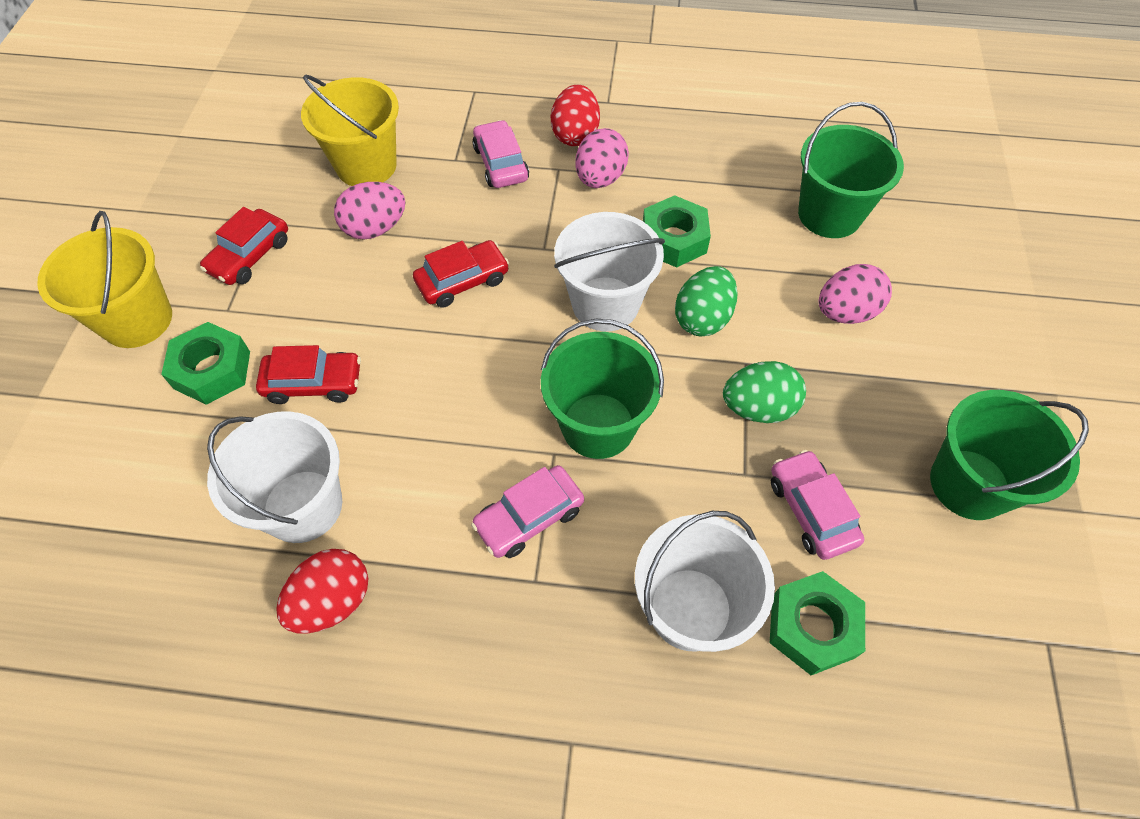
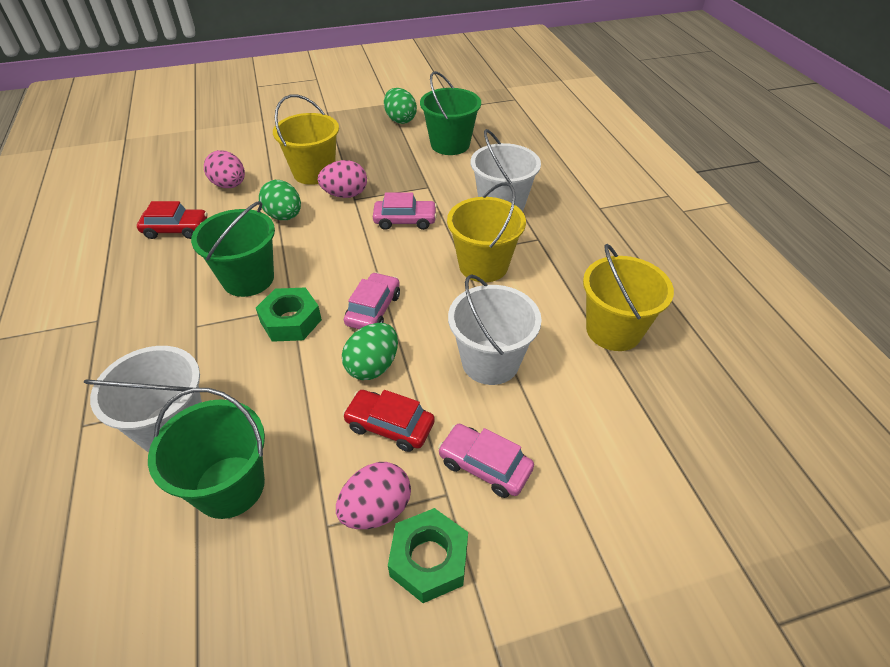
green egg: [675,266,738,336] [723,361,806,423] = 2 -> [259,180,301,220] [342,323,398,380] [384,88,417,124] = 3
green nut: [161,322,250,405] [643,195,711,268] [770,571,865,675] = 3 -> [256,287,322,342] [388,508,468,603] = 2
red car: [200,207,288,285] [256,345,361,404] [413,240,509,308] = 3 -> [137,201,207,239] [343,390,435,452] = 2
red egg: [276,549,369,633] [551,85,600,146] = 2 -> none = 0
yellow bucket: [37,211,172,348] [301,74,399,186] = 2 -> [273,94,339,185] [447,182,526,282] [583,244,674,351] = 3

